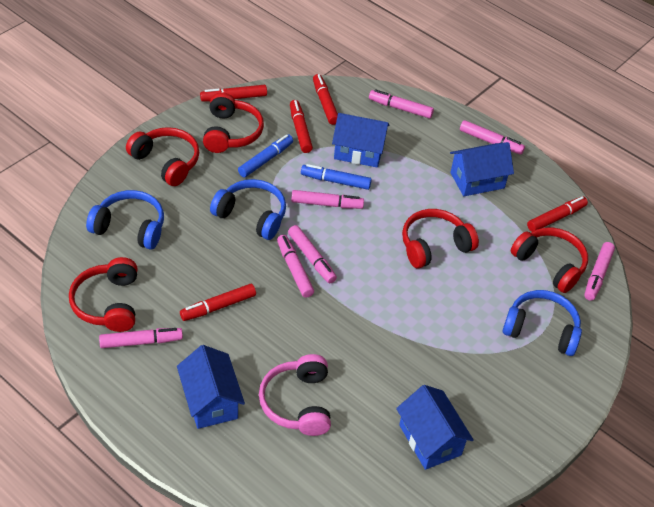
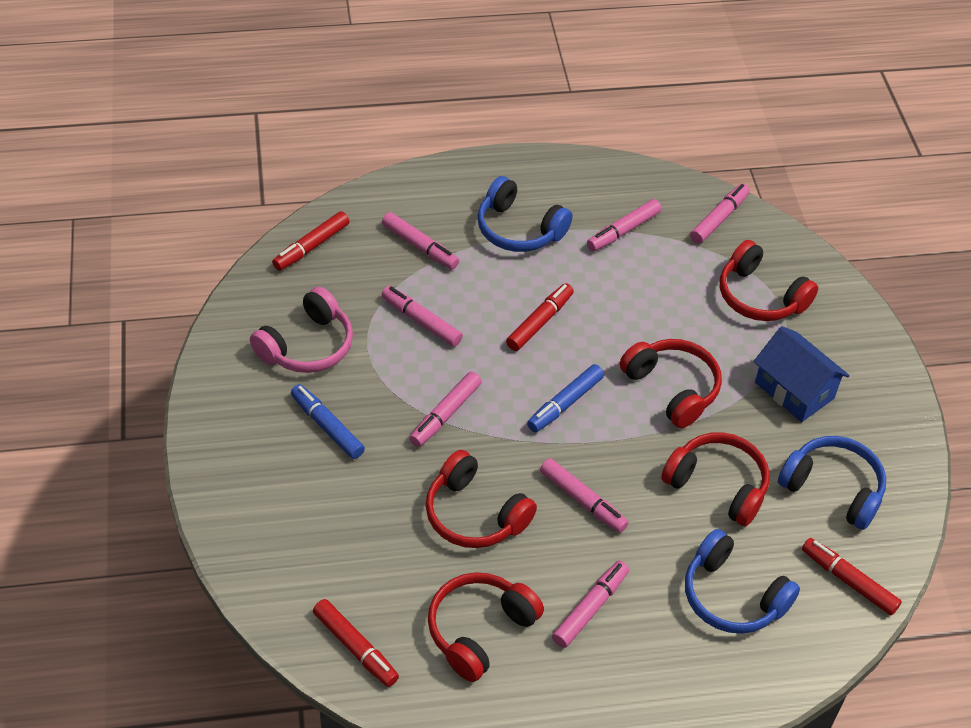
blue house: [177,345,245,429] [332,113,390,168] [396,385,474,470] [450,142,514,196] = 4 -> [754,326,850,422] = 1
red marker: [180,284,256,321] [200,85,267,102] [290,100,313,153] [313,74,338,125] [527,196,588,232] = 5 -> [272,211,350,271] [313,599,399,687] [506,283,574,351] [802,538,902,616] = 4

